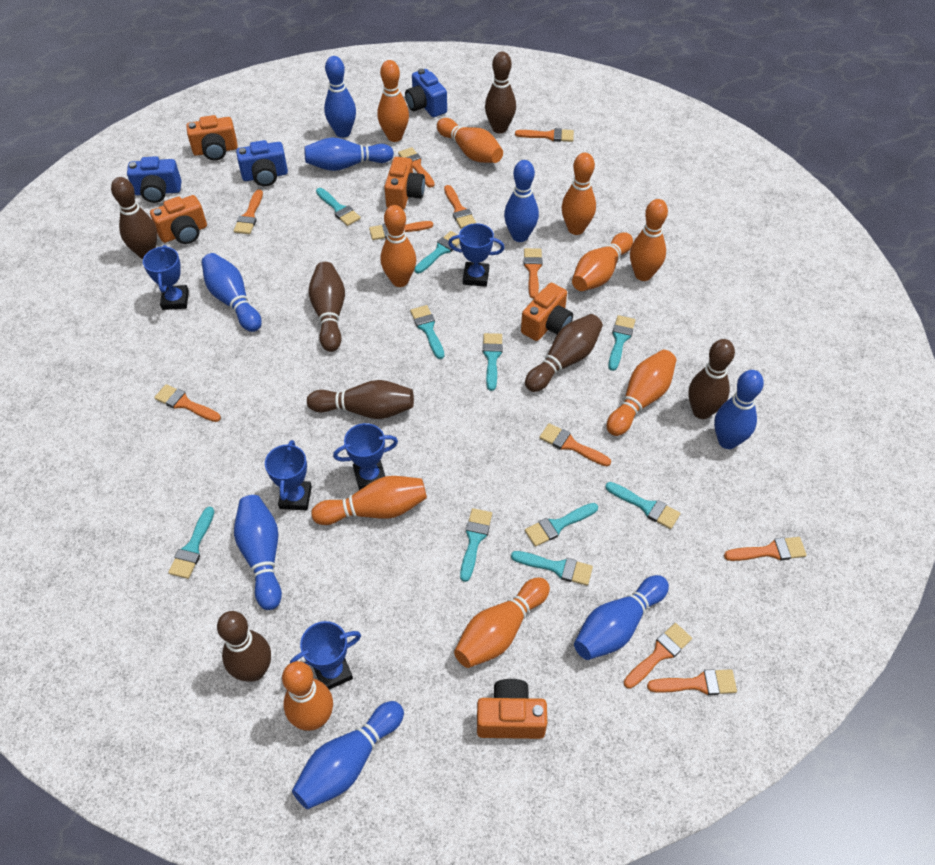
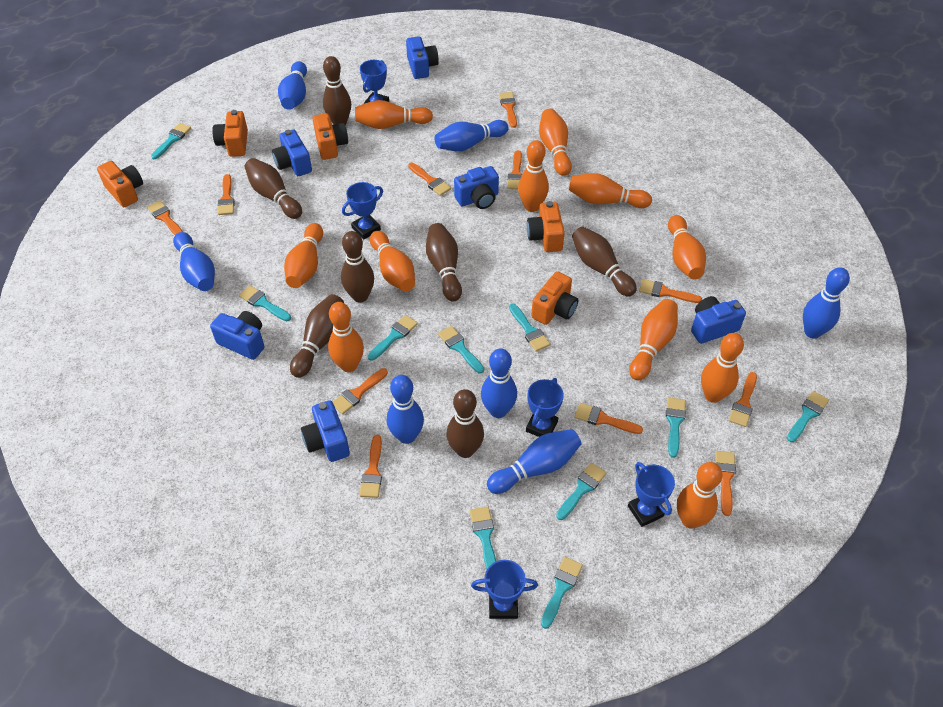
blue bowling pin: [202,253,262,332] [234,495,282,610] [292,701,404,809] [304,137,394,171] [324,56,356,138] [504,160,539,242] [574,575,669,660] [714,370,764,449] = 8 -> [173,232,215,291] [278,61,307,110] [387,375,424,444] [435,120,509,151] [481,348,517,418] [487,429,581,494] [803,267,850,339] = 7
blue camera: [127,156,182,203] [236,140,288,186] [405,69,447,117] = 3 -> [210,311,264,360] [272,129,312,176] [301,400,350,462] [406,36,439,79] [454,166,499,209] [691,296,746,344] = 6
orange bowling pin: [282,661,333,731] [311,476,427,525] [377,60,409,142] [381,205,416,287] [437,118,503,163] [454,577,550,668] [562,153,596,235] [572,232,633,291] [607,350,676,436] [630,199,668,281] = 10 -> [284,223,323,288] [328,302,364,372] [355,100,433,129] [370,231,415,292] [518,140,549,212] [539,108,572,176] [569,173,652,208] [629,299,678,380] [668,215,706,279] [677,462,722,529] [701,333,744,403] = 11

